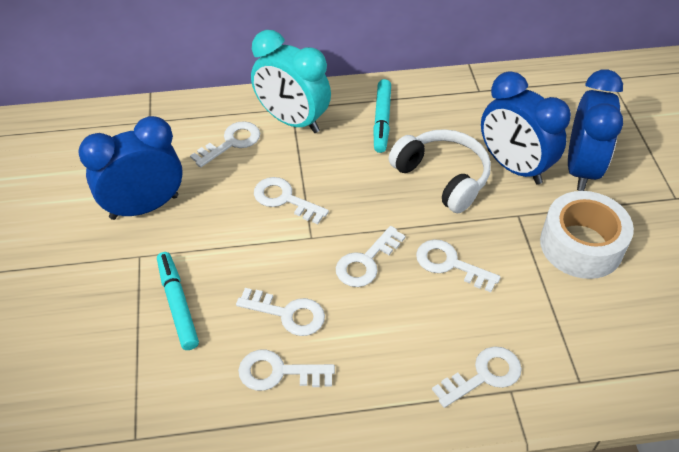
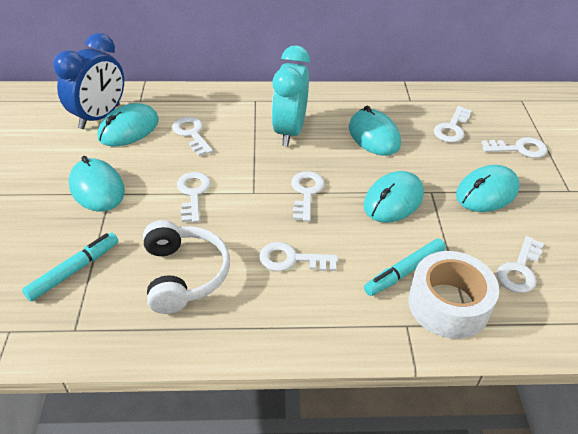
blue clock: [78,116,183,220] [481,71,571,185] [568,70,623,191] = 3 -> [53,33,124,129] = 1
turquoise mouse: none = 0 -> [69,156,125,212] [97,103,159,147] [349,106,401,156] [364,171,424,223] [456,165,519,212] = 5

